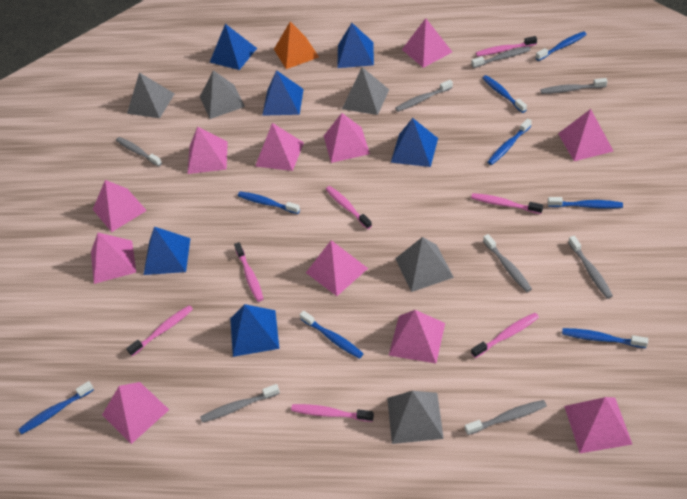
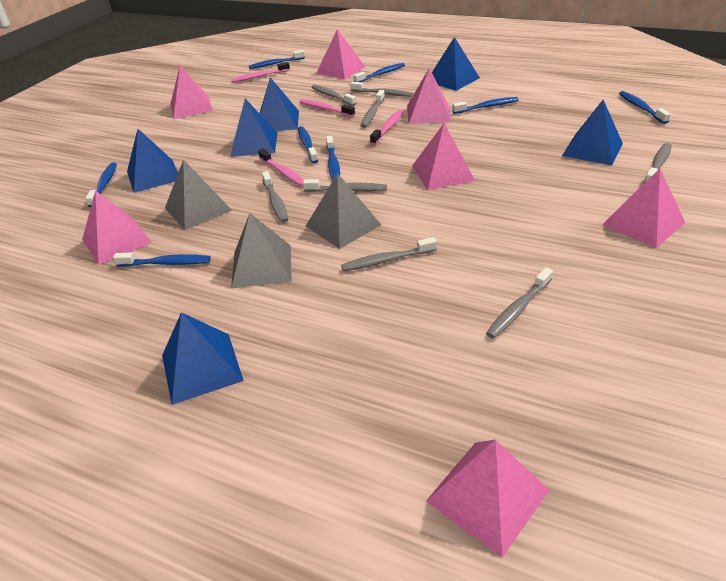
grey pyramid: [127,73,175,118] [200,70,245,119] [342,67,389,115] [387,391,444,444] [395,237,454,292] = 5 -> [165,159,232,230] [231,213,292,289] [306,173,381,249] = 3
orange pyramid: [274,21,319,69] = 1 -> none = 0
pink pyramid: [91,233,136,284] [93,180,147,232] [102,382,169,444] [187,126,228,174] [255,123,304,171] [306,240,368,296] [324,113,370,163] [389,310,445,364] [402,18,452,68] [558,109,613,161] [564,397,633,453] = 11 -> [82,190,152,265] [170,65,213,119] [316,30,366,80] [407,69,452,124] [412,124,475,190] [426,439,549,558] [602,169,685,248] = 7
pink toothbrush: [126,305,193,356] [234,242,263,302] [291,404,374,422] [326,186,372,229] [471,193,543,214] [471,313,539,358] [476,36,537,56] = 7 -> [232,62,290,82] [258,149,304,187] [299,99,355,117] [370,110,404,145] = 4

